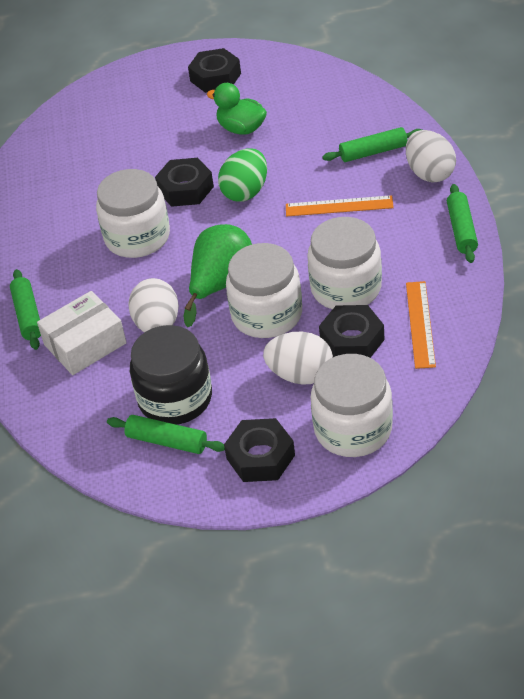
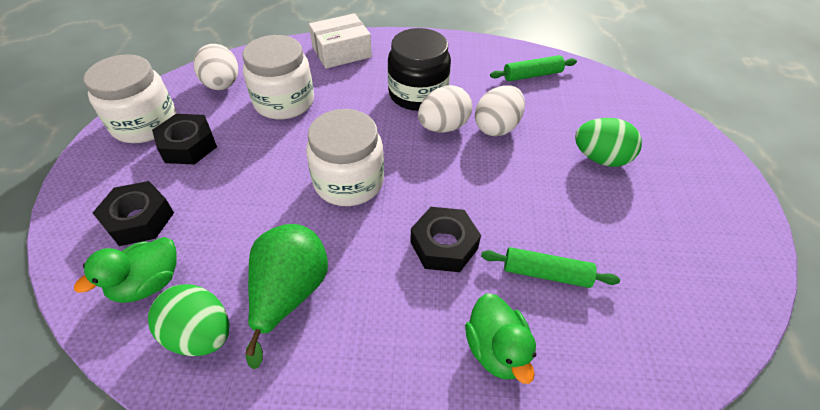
black nut: [155,158,214,207] [188,48,241,93] [224,418,295,482] [319,305,384,358] = 4 -> [93,181,174,246] [152,114,217,164] [410,207,481,272] = 3
green duck: [207,83,267,134] = 1 -> [74,237,177,303] [465,293,536,384] = 2
green egg: [218,148,267,202] = 1 -> [148,284,229,356] [575,118,642,167] = 2
green rolling pin: [10,269,41,350] [107,415,225,454] [322,127,422,162] [447,184,478,263] = 4 -> [481,247,620,288] [490,55,577,81] = 2
orange ruler: [286,195,394,217] [406,281,436,369] = 2 -> none = 0
white jar: [96,169,170,258] [226,243,302,338] [307,217,382,309] [311,354,393,457] = 4 -> [83,54,177,143] [243,35,314,119] [306,109,384,206] = 3

